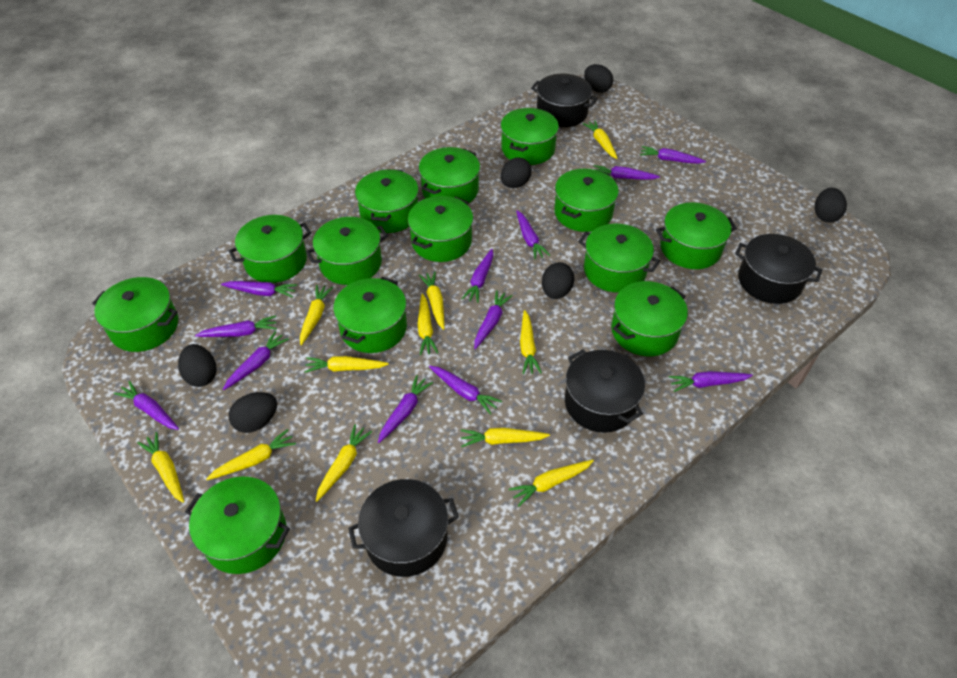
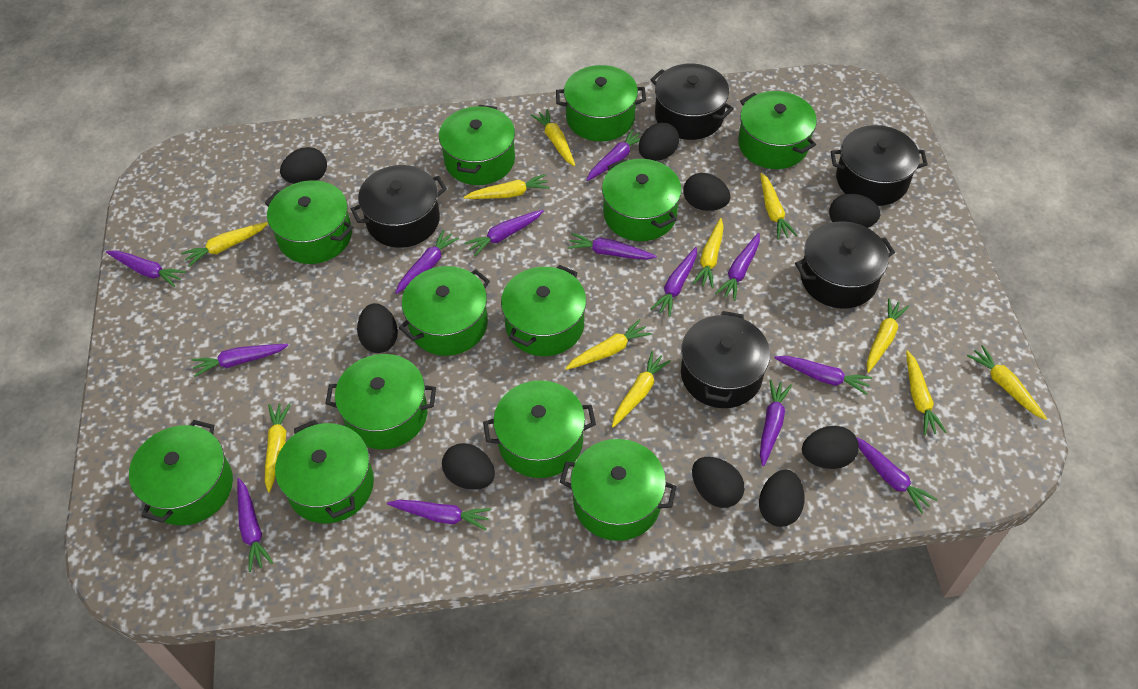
black egg: [178,344,217,387] [229,392,277,433] [501,157,532,188] [542,262,575,299] [584,64,613,93] [815,188,847,223] = 6 -> [280,147,327,184] [357,303,398,353] [442,443,495,490] [639,123,679,161] [683,173,731,211] [692,457,744,508] [759,470,805,527] [802,426,859,469] [829,193,880,228] = 9
black pot: [348,479,459,577] [531,74,598,127] [565,349,645,433] [735,234,822,304] = 4 -> [351,165,447,248] [650,64,734,140] [681,311,770,408] [795,221,895,309] [830,125,928,206] = 5
green pot: [92,277,178,352] [185,476,290,574] [229,215,311,283] [306,217,388,285] [333,277,407,353] [355,169,419,233] [408,196,473,262] [419,147,480,204] [501,108,559,165] [554,169,619,232] [578,224,660,293] [611,281,688,356] [656,202,737,269] = 13 -> [129,420,233,525] [265,180,353,264] [275,420,374,523] [325,354,436,449] [399,266,490,356] [439,105,515,185] [483,380,596,478] [501,265,586,356] [556,65,646,141] [560,439,677,541] [602,159,682,241] [738,91,817,169] = 12
purple carrot: [114,381,179,430] [195,315,277,337] [221,281,297,298] [223,331,289,390] [378,375,433,443] [429,366,502,415] [462,249,493,303] [474,290,513,349] [516,210,550,260] [594,165,660,180] [640,146,706,164] [669,371,753,392] = 12 -> [106,250,186,287] [192,344,289,377] [237,478,273,572] [387,500,491,530] [395,230,459,294] [464,210,544,256] [567,233,657,260] [586,129,641,181] [651,247,697,317] [715,233,760,301] [760,380,792,466] [775,356,872,395] [856,437,938,514] = 13

